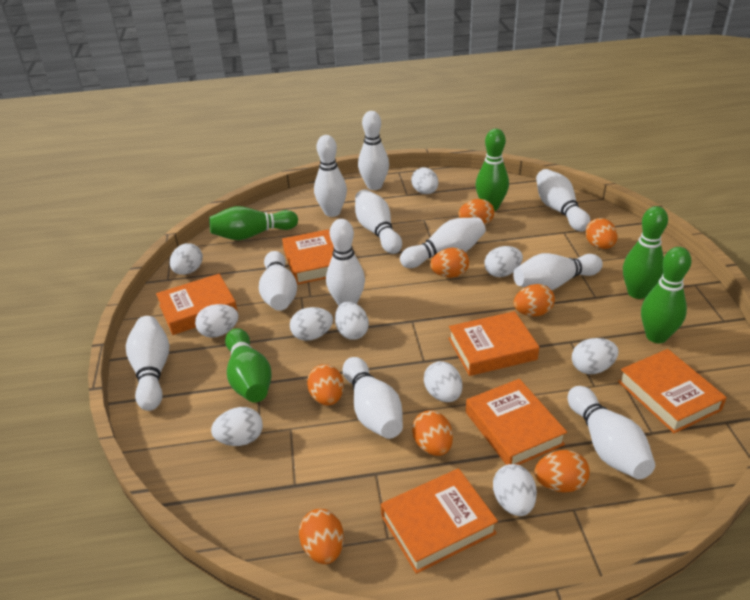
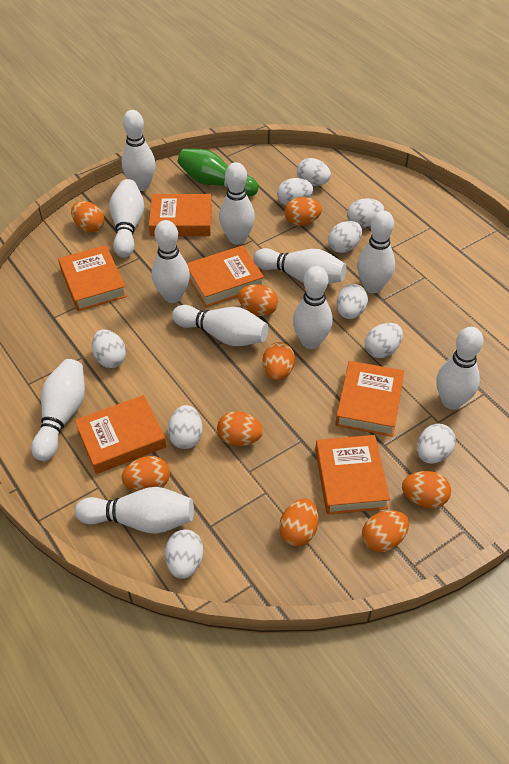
green bowling pin: [209,206,298,240] [225,328,272,403] [476,129,509,211] [623,206,668,299] [641,247,692,343] = 5 -> [178,149,259,197] = 1
orange egg: [299,509,344,564] [307,364,344,406] [412,410,453,456] [430,248,469,278] [459,199,494,225] [514,284,555,316] [534,450,590,493] [585,218,618,249] = 8 -> [71,201,104,233] [122,456,170,491] [217,411,263,446] [238,284,278,316] [262,342,295,381] [279,499,318,546] [285,197,322,226] [362,510,409,552] [402,471,451,508] = 9

